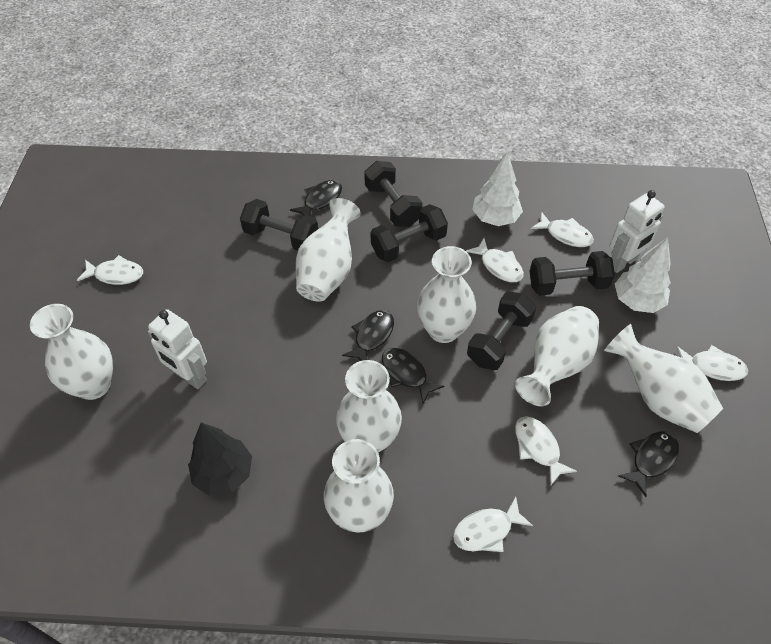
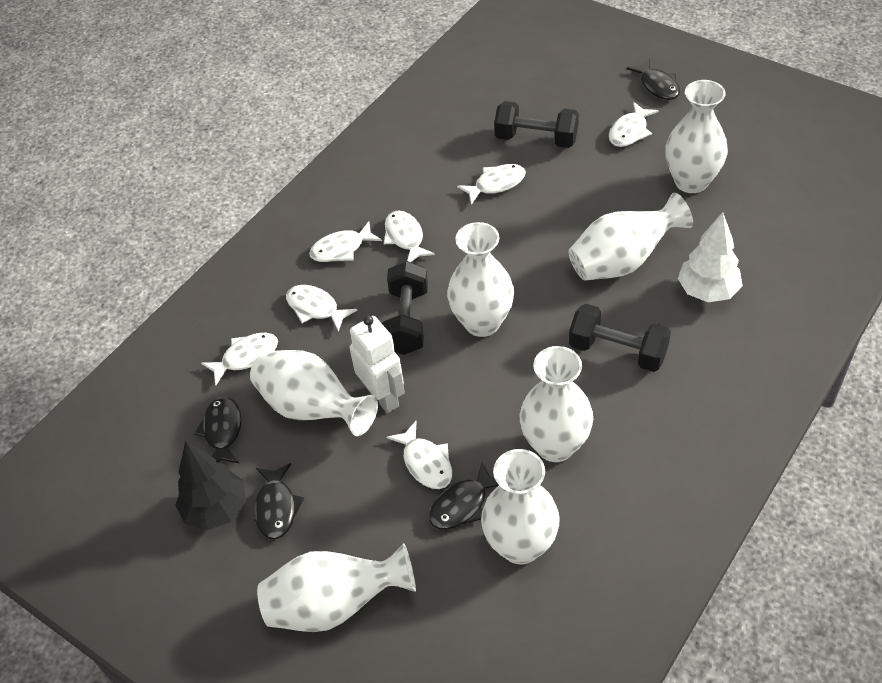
black dumbbell: [240,199,318,251] [364,161,423,227] [371,204,448,262] [467,292,536,370] [530,251,615,296] = 5 -> [382,261,428,355] [494,101,579,148] [569,304,671,372] = 3
white fish: [77,255,143,285] [453,497,533,552] [466,238,524,282] [515,416,577,486] [531,212,594,247] [676,345,748,381] = 6 -> [201,332,278,385] [286,285,357,332] [309,221,382,262] [384,210,435,262] [387,421,452,489] [457,164,526,205] [609,102,659,147] = 7
white robot: [148,309,207,389] [609,190,664,273] = 2 -> [349,315,405,413] = 1
white tree: [472,151,523,226] [615,237,671,313] = 2 -> [678,212,743,302] = 1

